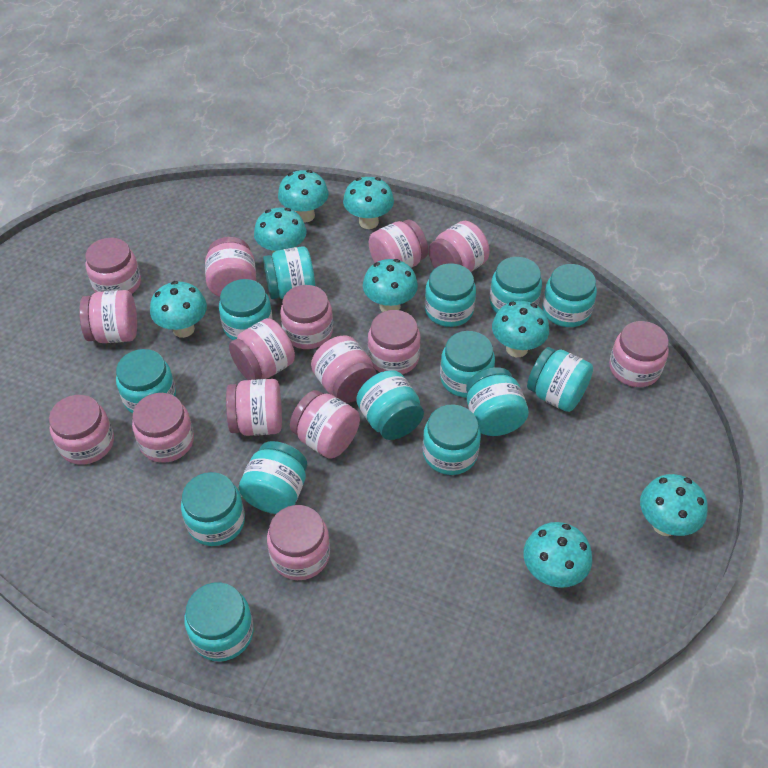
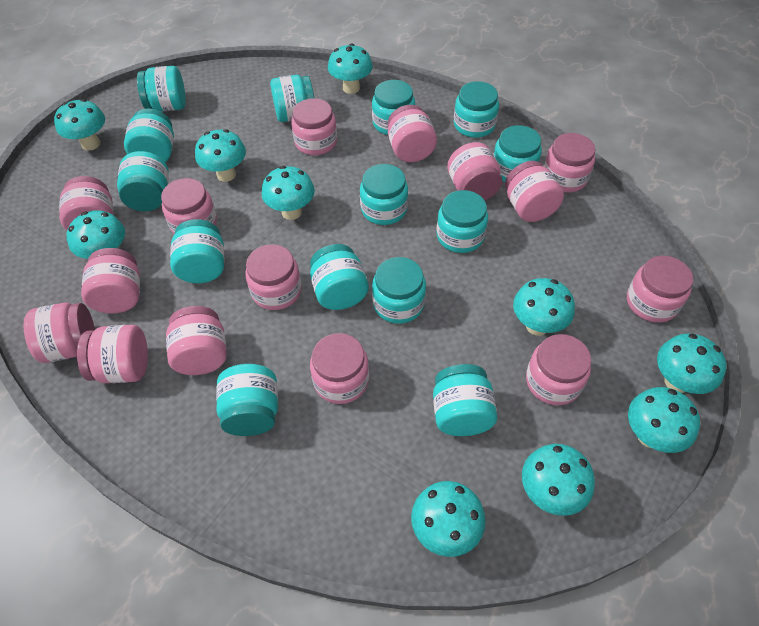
turquoise mushroom: [150,281,207,338] [254,207,307,254] [278,170,329,223] [343,177,394,229] [363,259,418,312] [492,301,549,357] [523,522,592,588] [640,474,708,536] = 8 -> [54,99,105,151] [67,210,125,259] [195,129,246,182] [262,166,315,220] [328,44,373,94] [411,481,486,557] [513,278,575,336] [522,444,595,516] [628,387,700,453] [657,333,726,394] = 10

